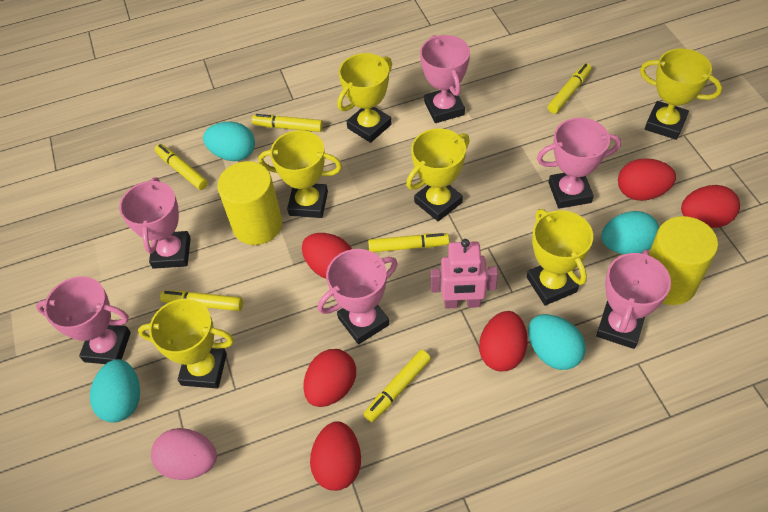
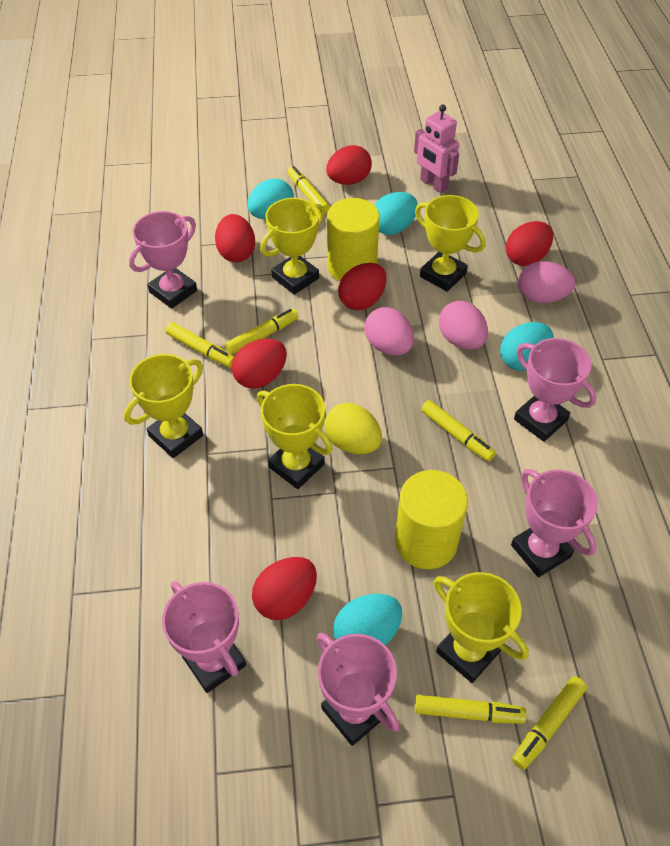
pink egg: [151,428,217,480] = 1 -> [364,307,414,355] [439,301,488,349] [518,261,576,303] = 3
pink trophy: [36,276,131,364] [119,177,191,269] [318,249,398,344] [420,35,470,123] [537,118,621,209] [596,250,671,349] = 6 -> [129,211,197,309] [162,581,246,693] [317,633,399,746] [511,469,598,577] [514,338,596,442] = 5
yellow egg: none = 0 -> [324,403,382,454] = 1
yellow trophy: [138,299,234,389] [258,130,342,218] [337,53,392,143] [406,128,470,221] [527,209,593,305] [640,48,722,140] = 6 -> [124,354,203,458] [257,384,333,489] [260,198,325,295] [415,195,486,292] [433,572,529,683] = 5

